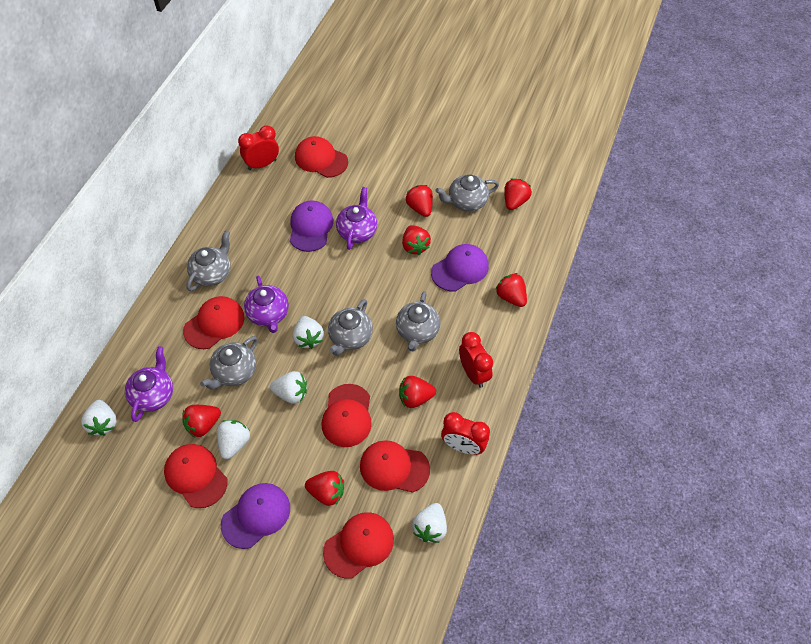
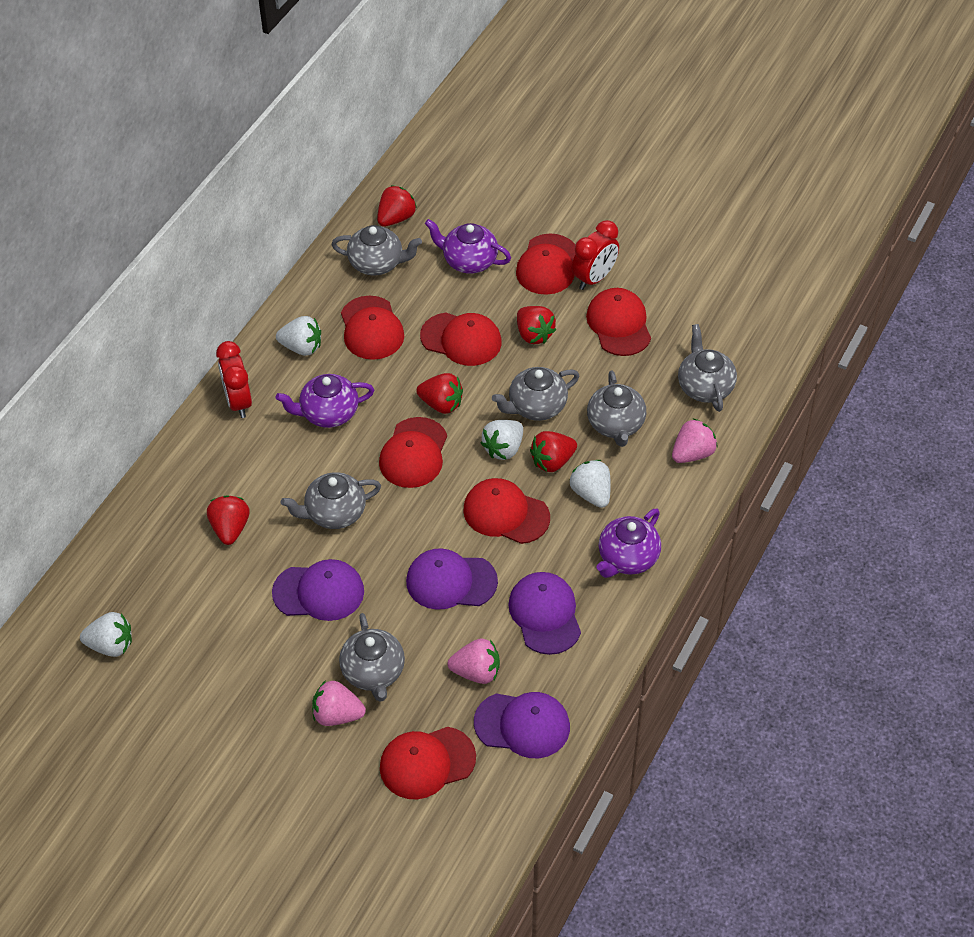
grey teapot: [186,230,231,291] [200,336,258,390] [328,299,373,356] [396,291,441,351] [436,175,499,211] = 5 -> [281,472,381,529] [331,225,422,275] [339,613,405,702] [492,367,579,421] [587,371,646,447] [678,324,737,412] = 6
pink strawberry: none = 0 -> [312,680,366,726] [447,638,500,684] [672,419,718,463] = 3
purple cap: [221,483,290,549] [290,201,334,252] [431,244,489,291] = 3 -> [272,559,364,621] [406,548,498,610] [474,692,570,758] [508,572,581,655] = 4
red cap: [164,444,227,508] [183,296,244,349] [295,136,348,178] [322,384,372,447] [323,512,394,579] [360,440,430,493] = 6 -> [341,295,404,360] [379,417,447,488] [380,727,476,799] [420,313,502,366] [463,478,550,544] [516,233,576,295] [586,288,651,356] = 7
red clock: [238,125,279,170] [441,412,490,455] [459,332,493,388] = 3 -> [216,341,252,418] [572,220,619,290] = 2
red strawberry: [182,405,221,438] [305,471,344,506] [399,376,436,408] [402,225,431,255] [406,185,433,217] [495,273,527,307] [504,179,532,210] = 7 -> [207,495,249,545] [377,185,417,227] [416,373,463,414] [517,306,556,344] [530,431,577,472] = 5
white strawberry: [81,400,117,436] [217,420,250,459] [270,371,307,404] [293,316,324,349] [412,503,447,543] = 5 -> [80,612,132,657] [276,316,321,356] [481,420,523,460] [569,460,611,508] = 4

